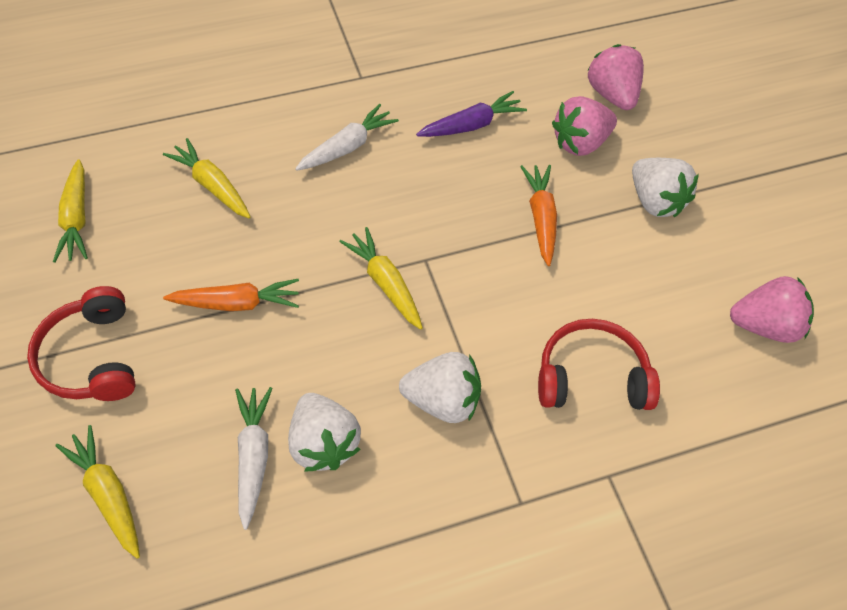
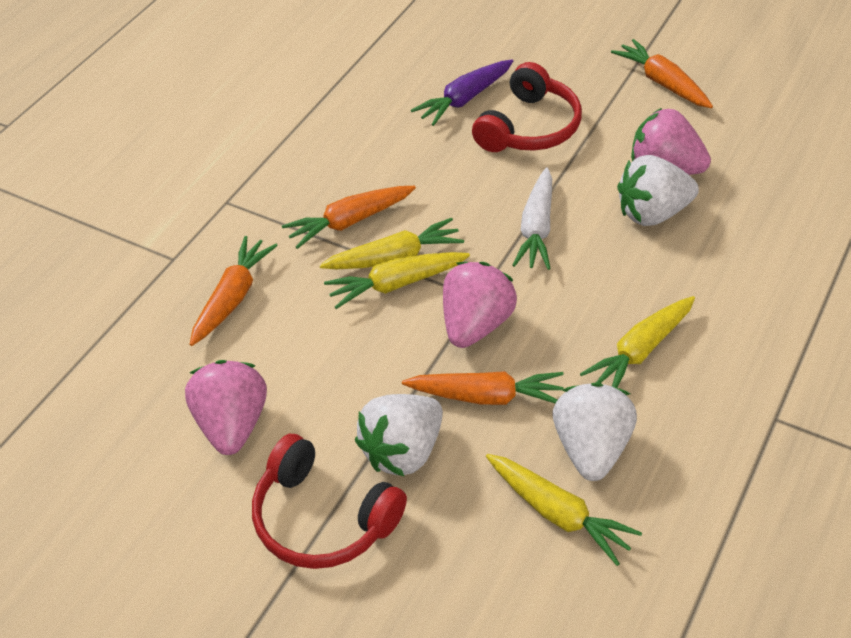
orange carrot: [163,279,299,311] [520,165,557,266] = 2 -> [189,236,278,346] [282,186,416,249] [402,371,564,405] [611,39,713,108] = 4
white carrot: [235,387,273,530] [295,104,399,171] = 2 -> [512,167,552,270] = 1

